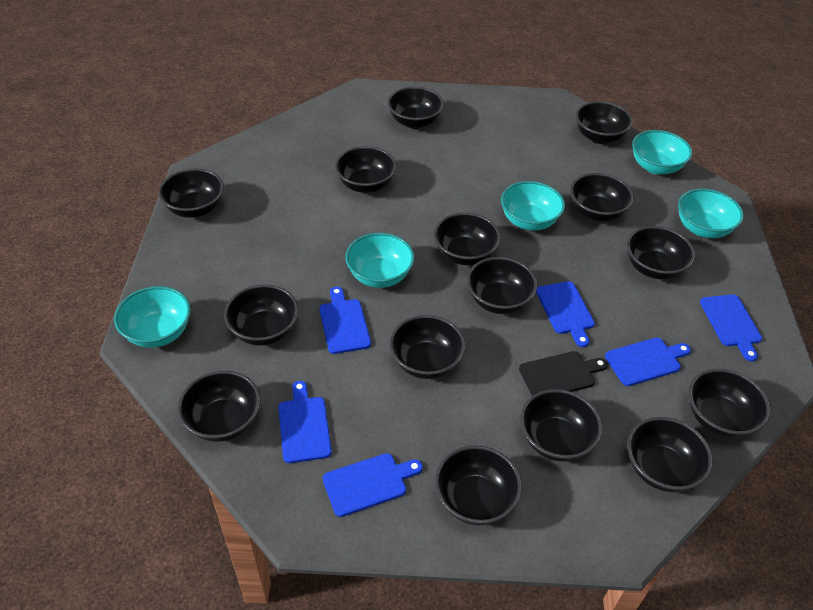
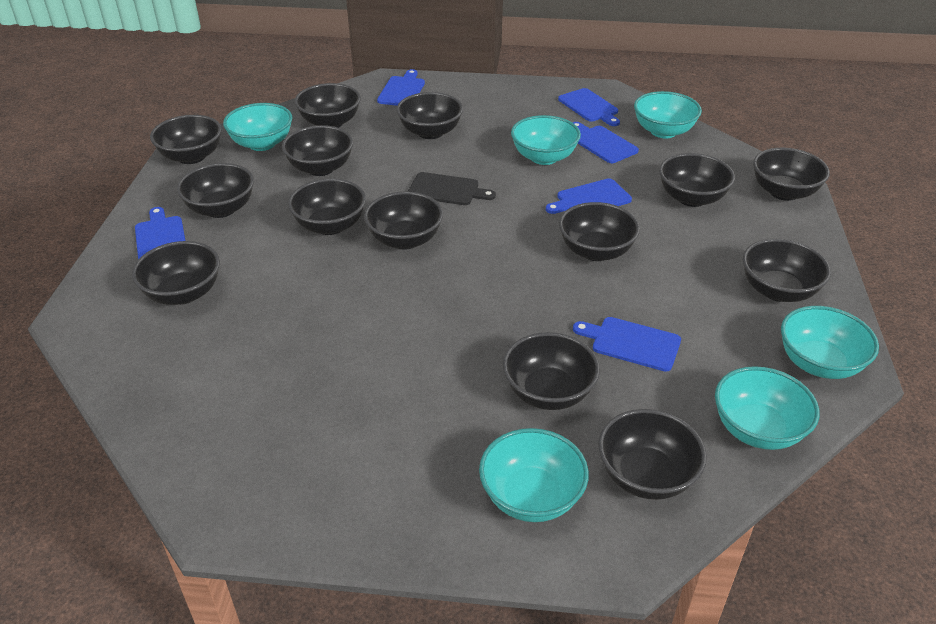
black bowl: [158,169,224,218] [178,371,261,442] [224,284,299,346] [335,146,397,193] [387,87,444,129] [389,315,465,379] [434,213,501,265] [435,445,522,525] [467,257,537,314] [520,389,602,462] [570,173,634,221] [576,101,633,144] [627,226,695,280] [627,417,713,492] [689,369,770,438] = 15 -> [132,241,220,305] [150,115,222,164] [177,163,254,218] [282,125,353,176] [288,179,366,235] [294,83,361,128] [364,192,443,250] [396,92,463,139] [503,332,600,410] [559,202,640,261] [598,409,707,500] [659,153,735,207] [743,239,831,302] [753,148,830,201] = 14
turquoise bowl: [114,286,191,348] [345,233,414,288] [501,181,565,231] [632,130,692,175] [678,189,744,238] = 5 -> [223,103,292,151] [479,428,589,522] [511,115,581,165] [634,91,702,139] [715,366,820,450] [781,306,879,379] = 6

